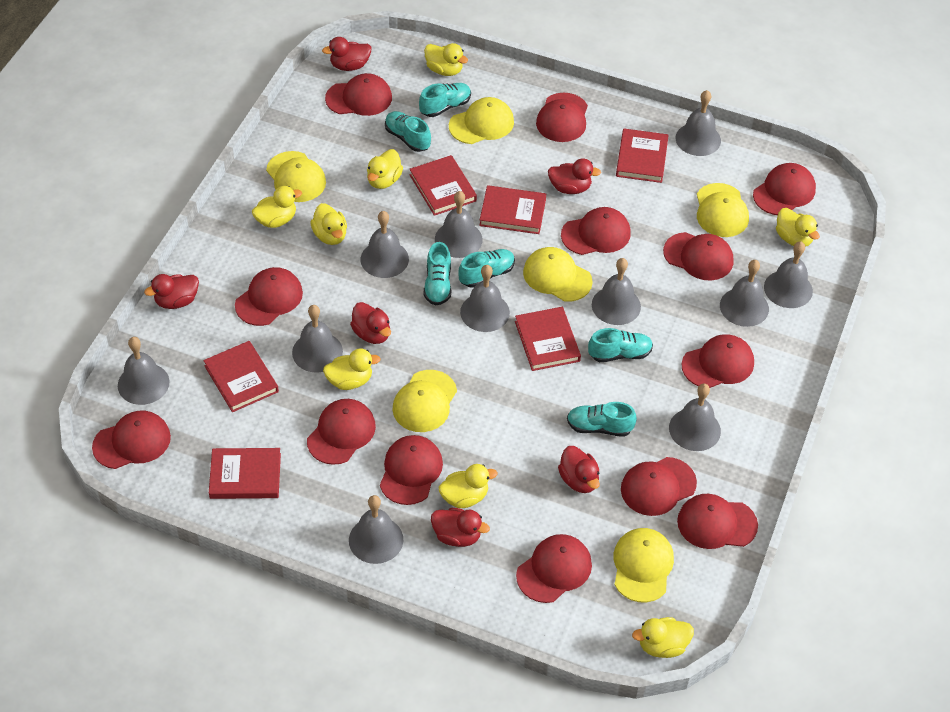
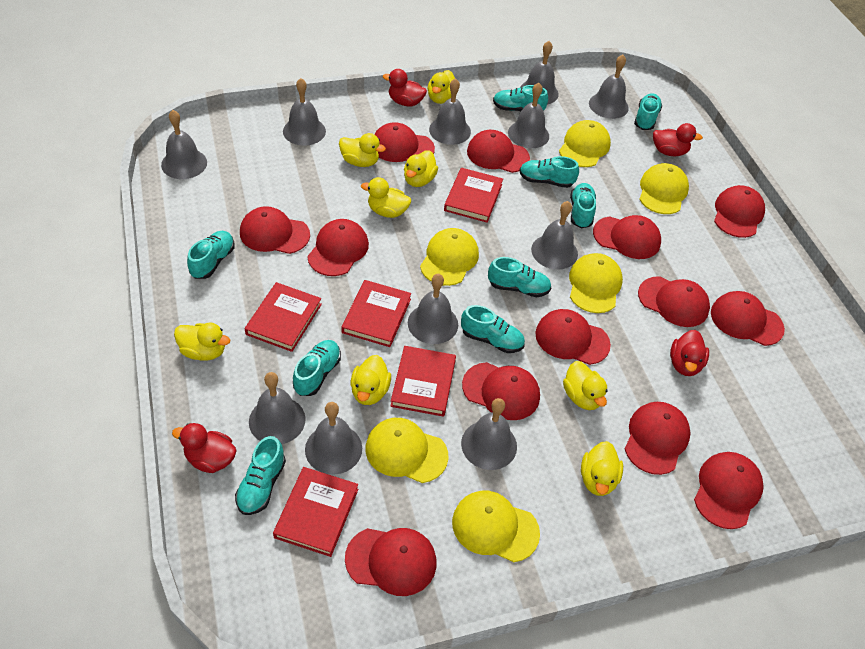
red book: [203,341,279,412] [209,448,281,499] [409,155,477,216] [479,185,546,234] [515,307,581,371] [616,129,669,183] = 6 -> [245,282,322,352] [273,467,358,557] [341,280,411,347] [390,346,456,417] [444,168,503,223] = 5
red duck: [144,274,199,309] [322,37,371,71] [350,302,391,344] [431,508,490,547] [548,159,601,194] [558,446,600,493] = 6 -> [172,423,237,473] [383,69,427,107] [653,123,703,156] [670,330,709,376] = 4
turquoise shoe: [385,111,431,152] [419,83,471,117] [424,242,451,305] [458,249,515,288] [567,402,637,437] [588,328,653,362] = 6 -> [187,231,235,279] [235,436,286,515] [293,340,341,396] [461,305,525,353] [488,257,551,297] [493,85,548,111] [519,156,579,188] [570,183,596,228] [634,93,662,130] = 9

